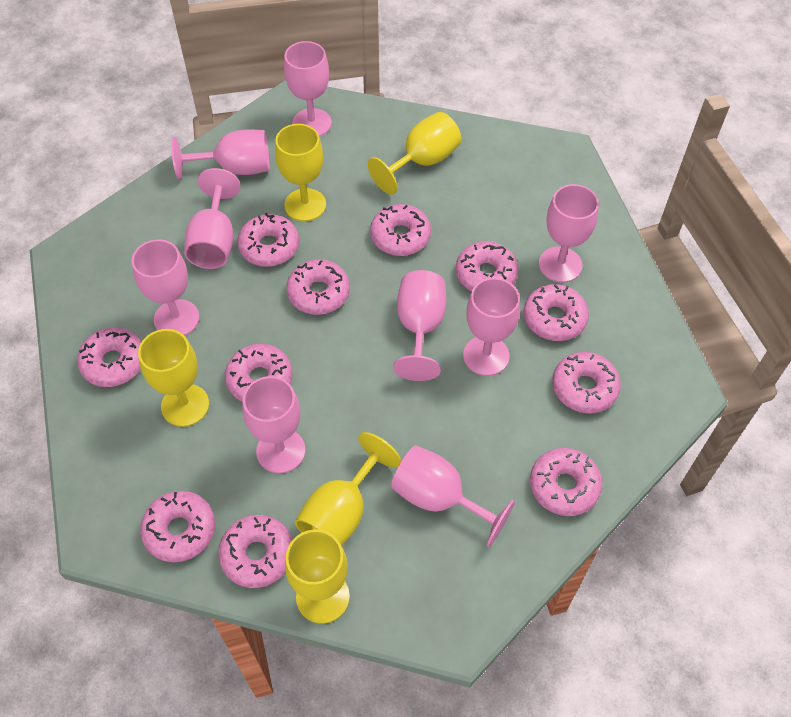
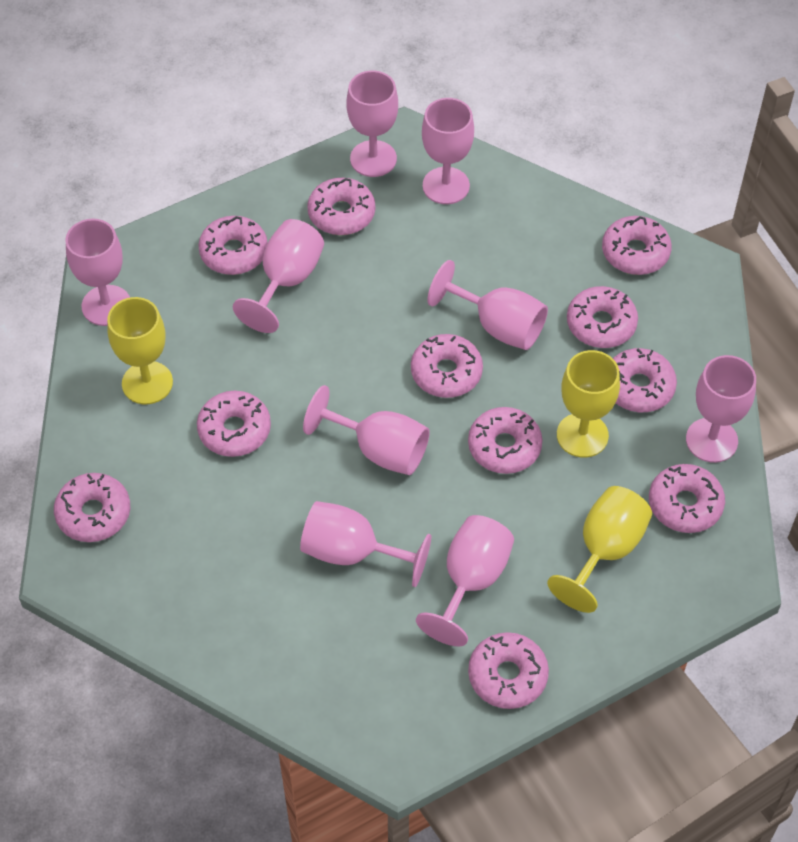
yellow goblet: [138,329,209,427] [275,124,326,221] [285,529,350,624] [295,432,401,546] [368,112,461,195] = 5 -> [107,297,173,404] [547,486,652,613] [557,350,620,458] = 3

